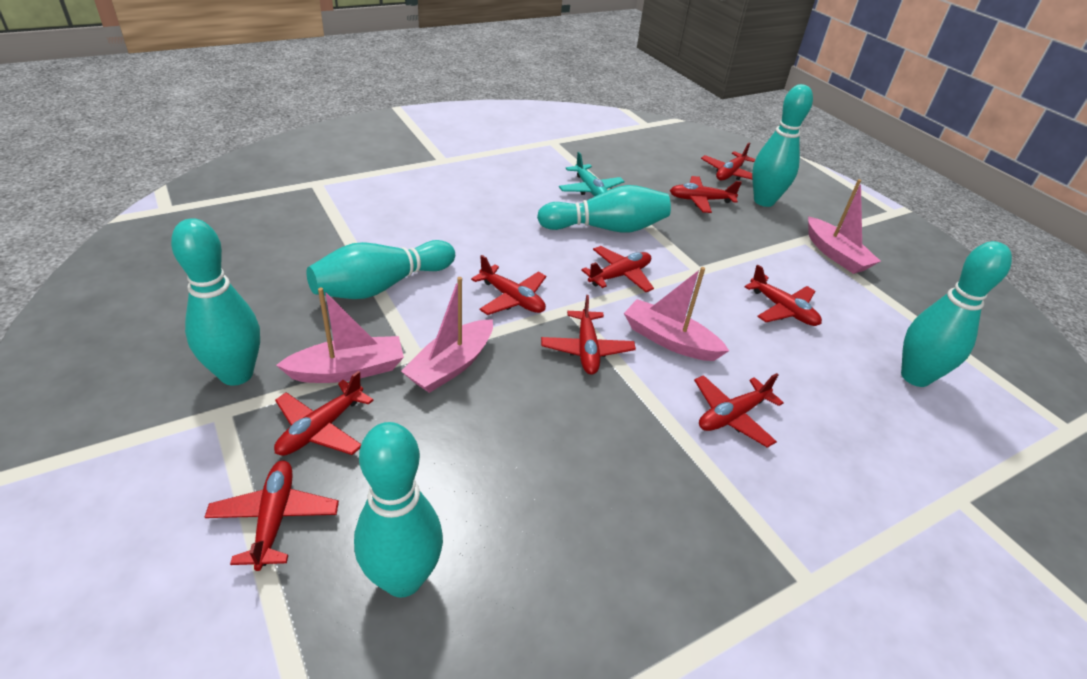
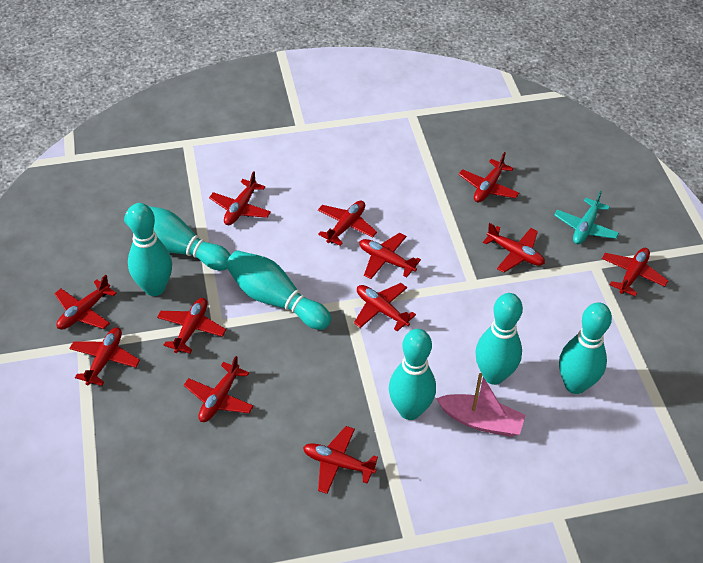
pink boat: [276,288,404,383] [401,277,493,393] [624,267,729,361] [808,179,881,274] = 4 -> [436,373,525,437] = 1
red plane: [205,461,339,571] [274,371,374,456] [471,255,546,315] [541,295,636,375] [581,246,654,292] [670,176,742,213] [694,373,784,448] [701,143,755,181] [744,265,822,326] = 9 -> [54,275,117,330] [69,327,140,386] [157,298,226,353] [184,356,254,422] [209,171,271,225] [303,426,378,494] [318,201,377,246] [354,283,416,331] [359,233,421,279] [459,152,519,202] [483,223,545,273] [602,248,668,296] = 12

